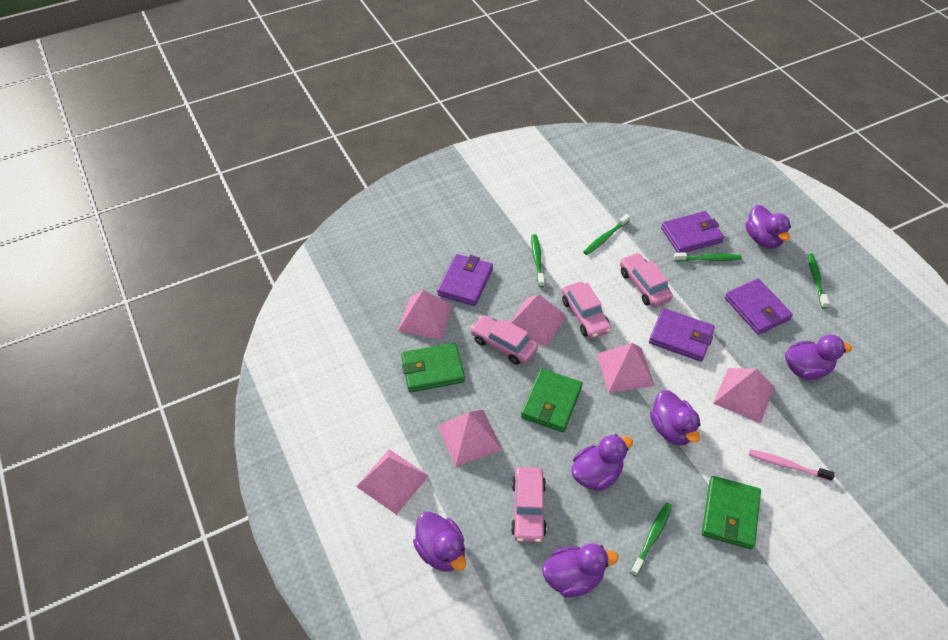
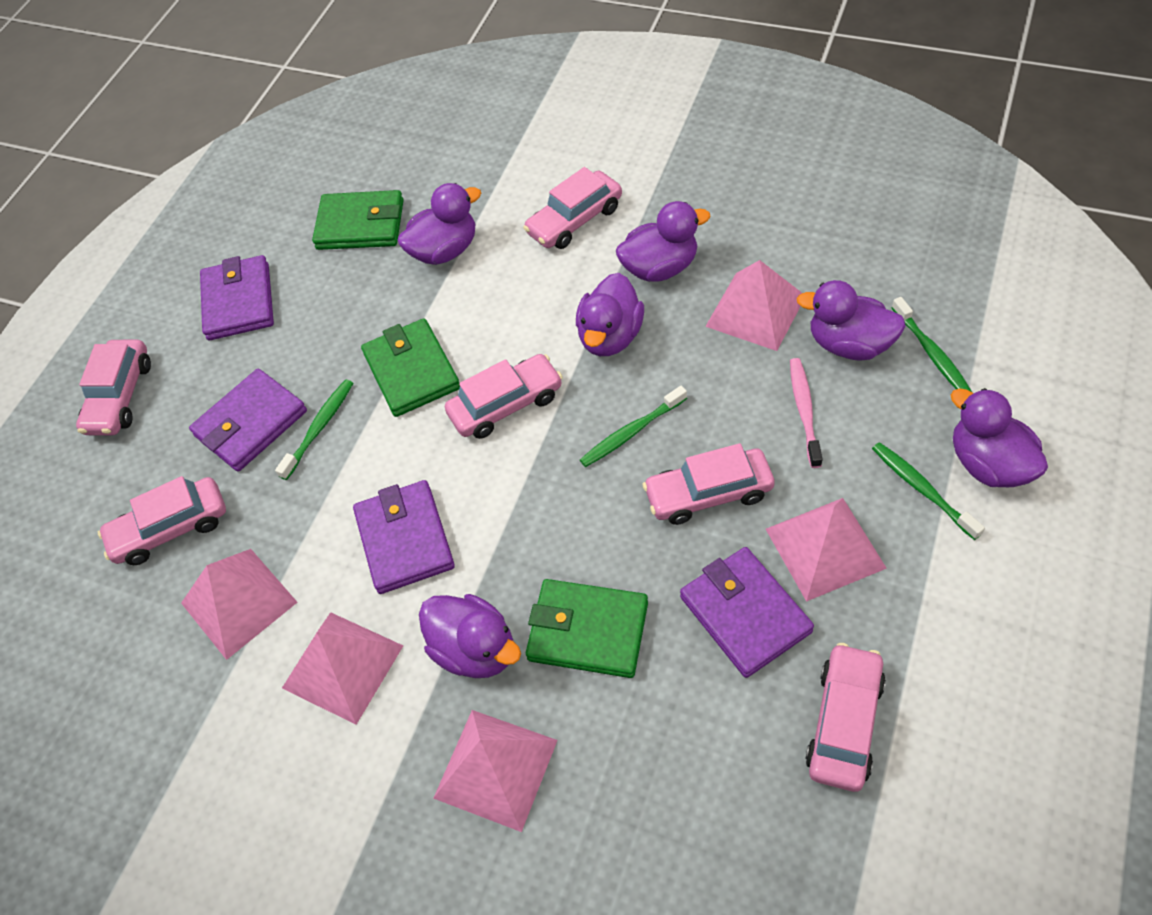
green toothbrush: [531,234,544,287] [583,214,630,255] [630,503,672,576] [673,253,742,262] [808,253,829,309] = 5 -> [275,379,353,480] [580,386,687,467] [872,442,985,540] [892,297,972,392] = 4
pink car: [470,315,538,365] [511,467,547,543] [562,282,611,339] [620,253,673,307] = 4 -> [76,340,151,436] [98,476,226,565] [445,354,563,439] [523,167,622,249] [643,443,775,525] [805,643,886,792] = 6
pink pyramid: [356,449,429,515] [398,290,452,340] [438,410,502,467] [510,294,566,347] [597,343,655,393] [713,368,774,423] = 6 -> [181,549,298,660] [282,612,403,725] [433,710,558,832] [705,260,802,351] [766,498,887,602] = 5

